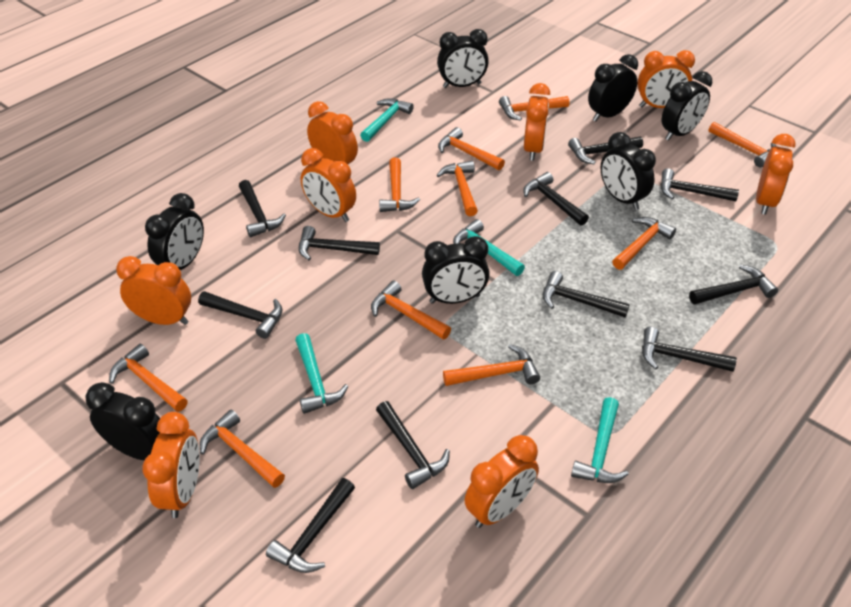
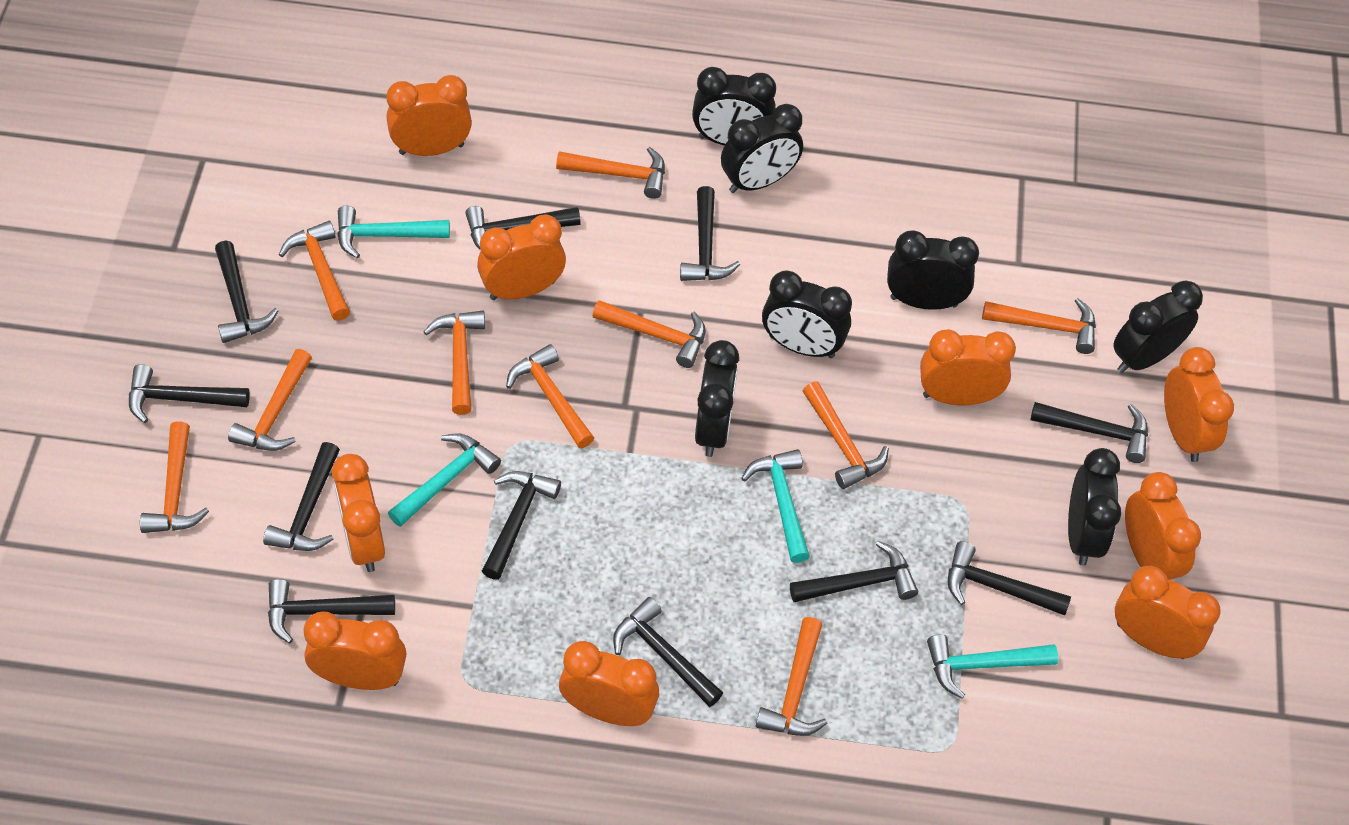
orange clock: [116,256,191,325] [142,412,200,518] [301,148,356,222] [307,101,358,164] [465,435,539,528] [524,83,550,161] [637,50,695,108] [756,134,796,215] = 8 -> [304,611,406,690] [332,454,385,572] [387,75,472,156] [477,214,566,300] [559,641,659,726] [920,329,1016,405] [1115,566,1221,659] [1125,472,1201,580] [1164,347,1234,462] = 9

